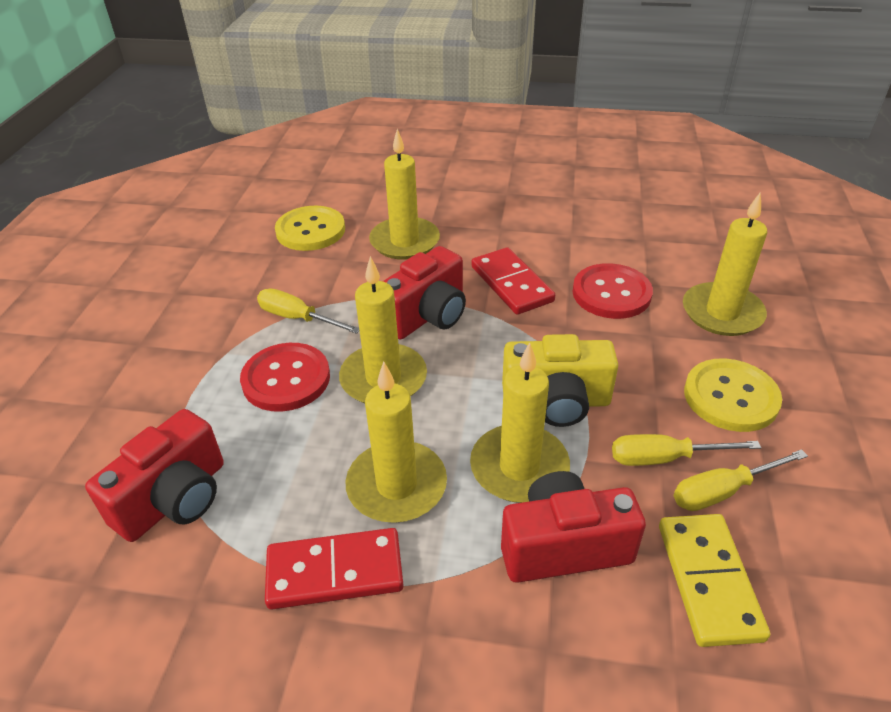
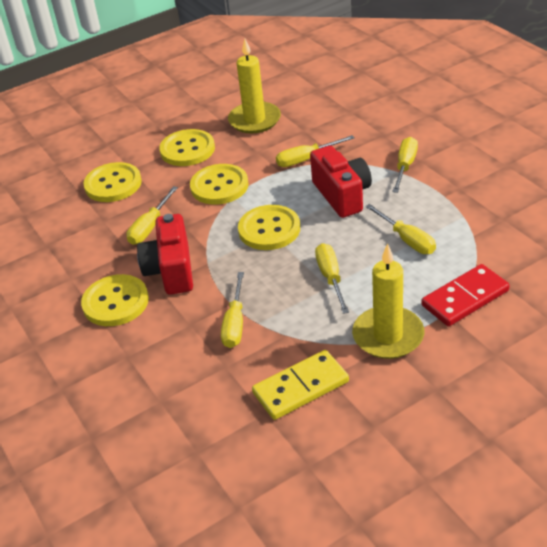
red button: [240,343,330,412] [572,263,653,319] = 2 -> none = 0
red camera: [85,409,224,542] [383,246,466,340] [501,471,646,583] = 3 -> [137,214,193,295] [310,145,372,218] = 2
red domino: [265,528,404,609] [472,247,555,315] = 2 -> [421,264,510,326] = 1
yellow button: [275,206,345,251] [684,358,782,432] = 2 -> [81,274,149,326] [83,162,142,202] [159,129,215,166] [190,164,249,205] [238,205,300,250] = 5
yellow camera: [502,334,618,427] = 1 -> none = 0
yellow candle: [339,256,427,404] [346,361,447,523] [369,129,440,260] [470,342,570,503] [683,193,767,336] = 5 -> [228,39,281,133] [352,244,424,359] = 2
yellow screwdriver: [257,288,359,334] [612,434,761,466] [674,449,808,511] = 3 -> [126,186,178,245] [221,272,244,348] [276,135,354,167] [315,243,349,314] [365,204,436,254] [392,137,418,193] = 6

